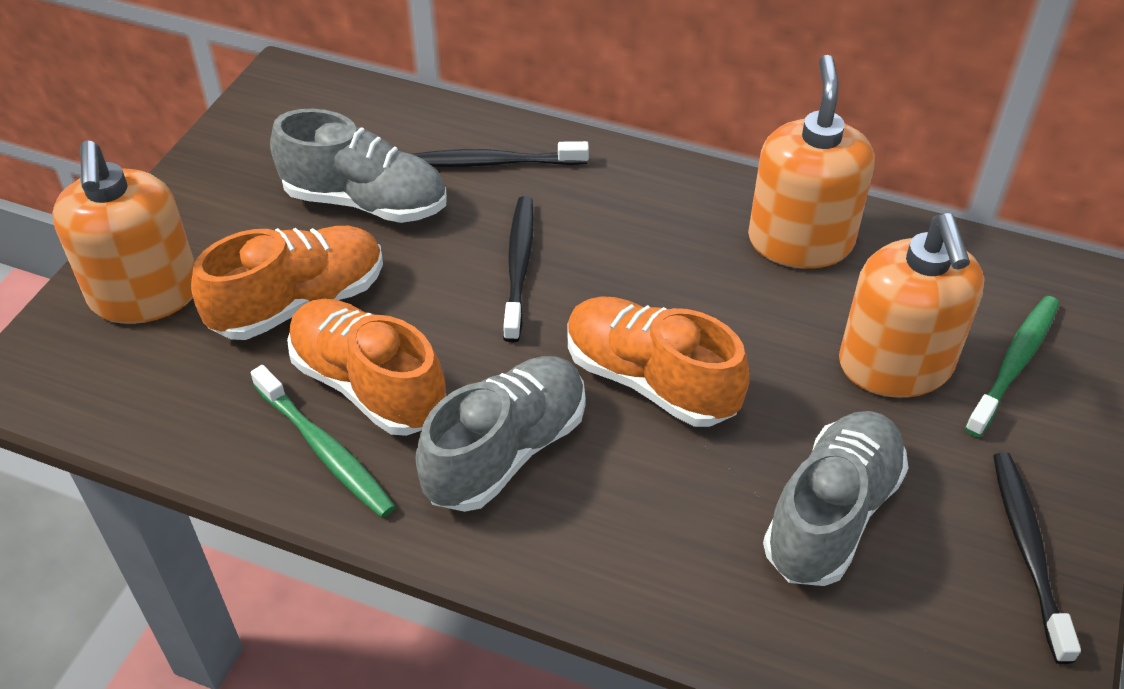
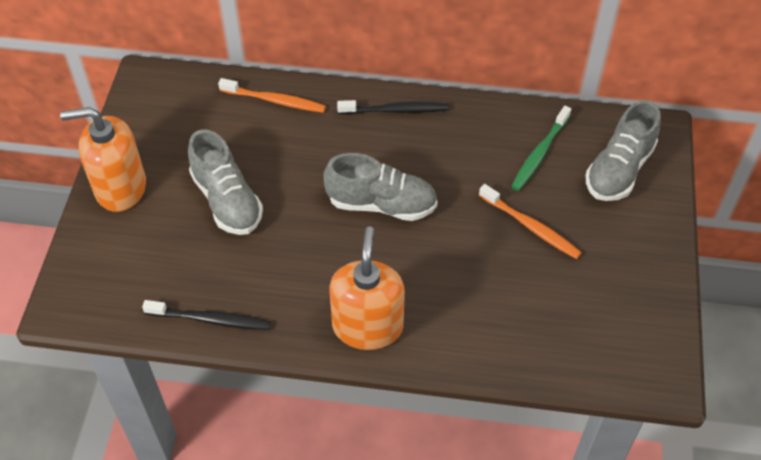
black toothbrush: [413,141,589,167] [503,196,534,342] [993,452,1081,664] = 3 -> [142,300,271,330] [337,100,449,115] = 2
green toothbrush: [251,365,396,518] [965,296,1060,437] = 2 -> [511,106,571,191] = 1
orange shoe: [191,226,383,340] [287,299,446,436] [568,296,750,427] = 3 -> none = 0
orange soap dispenser: [52,140,195,324] [748,55,875,269] [839,213,985,398] = 3 -> [60,107,146,212] [329,226,405,350] = 2
orange toothbrush: none = 0 -> [218,78,326,113] [479,184,582,259] = 2

